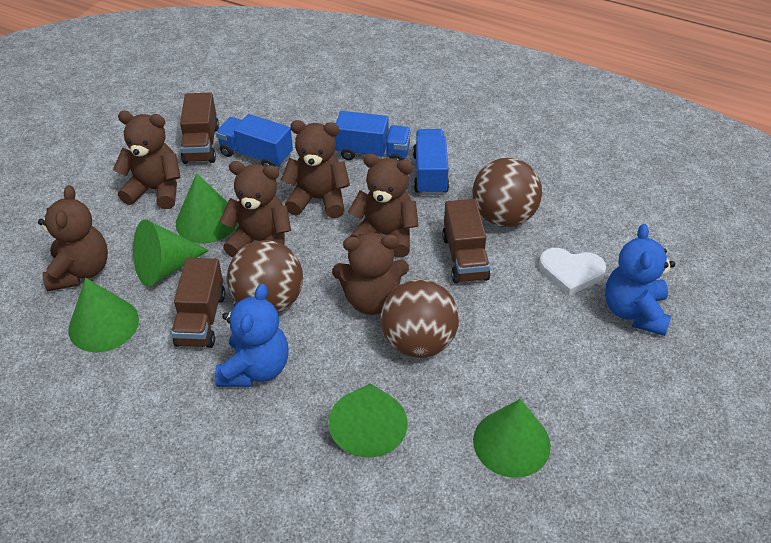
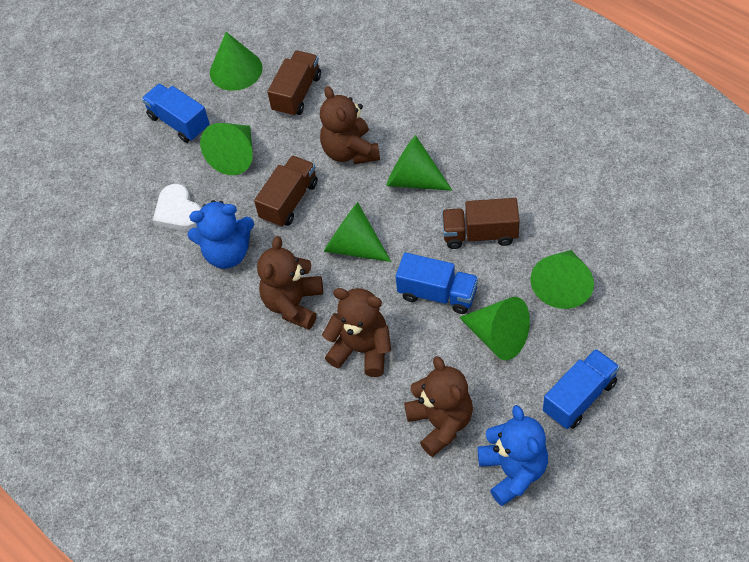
brown ball: [227,240,303,313] [380,279,459,358] [472,158,542,227] = 3 -> none = 0
brown teddy bear: [38,185,108,292] [113,111,180,209] [220,161,291,257] [281,120,350,218] [332,232,409,315] [348,154,419,258] = 6 -> [257,236,323,330] [320,86,380,165] [322,288,391,377] [404,356,473,457] = 4
green cone: [68,278,139,352] [133,219,209,287] [176,173,238,244] [328,383,408,457] [473,399,551,478] = 5 -> [200,123,253,175] [210,32,263,91] [323,202,391,262] [386,135,452,191] [459,297,530,360] [530,250,594,309] = 6

